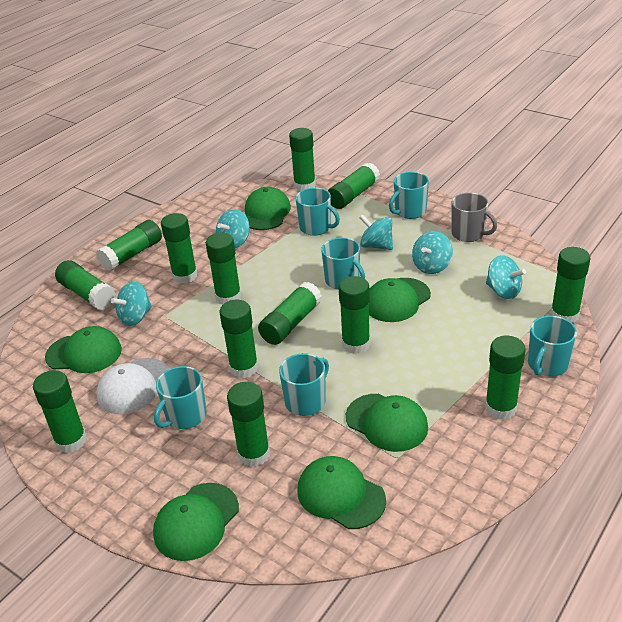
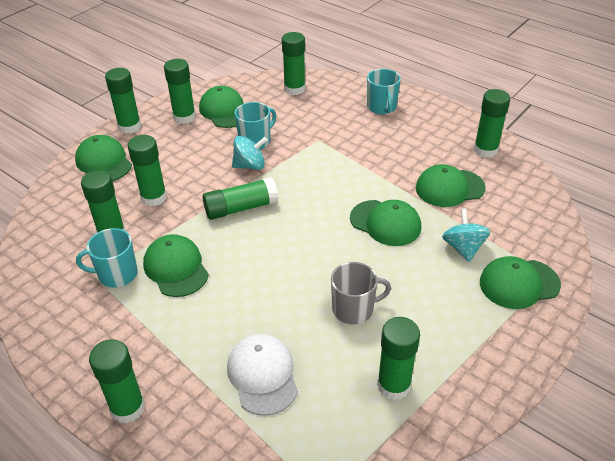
green glue stick: [33,370,87,453] [55,260,116,310] [96,220,162,271] [161,213,197,284] [206,233,241,305] [219,300,258,378] [227,382,270,467] [258,282,322,345] [289,128,316,191] [328,162,380,209] [339,276,370,354] [485,336,526,420] [550,247,590,323] = 13 -> [81,170,126,233] [89,339,145,423] [105,68,141,134] [128,135,167,206] [164,59,196,124] [203,177,278,220] [282,32,305,95] [377,317,420,400] [474,89,510,158] = 9
turquoise mug: [154,366,207,429] [279,353,329,416] [296,188,340,236] [321,237,365,290] [389,172,429,219] [528,316,577,376] = 6 -> [76,228,138,288] [234,102,276,149] [367,69,401,115] = 3
turquoise spinning top: [111,282,152,326] [216,209,250,248] [359,214,393,250] [412,231,453,274] [486,255,526,299] = 5 -> [232,136,268,170] [442,209,490,262] = 2

